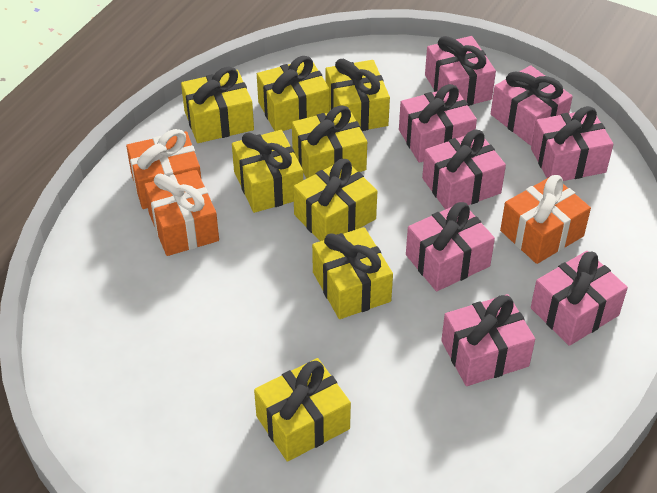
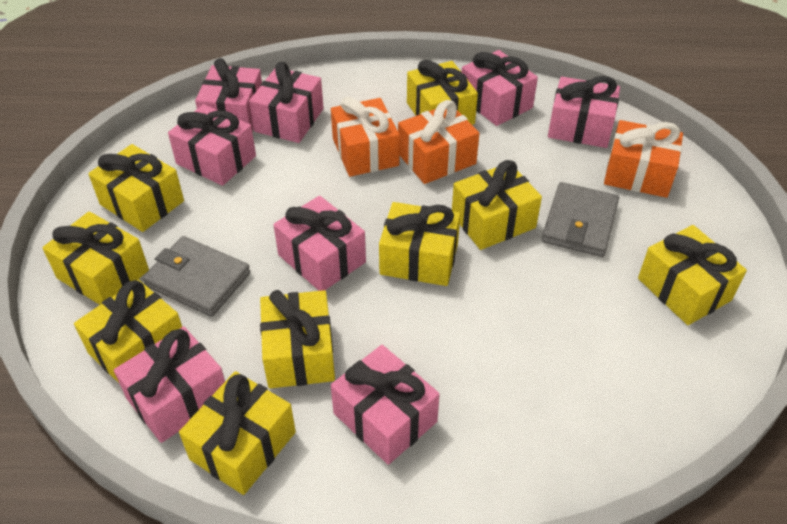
grey wallet: none = 0 -> [142,236,251,317] [542,182,619,257] = 2
yellow gift: [181,67,254,143] [232,130,303,213] [254,358,351,462] [257,56,330,131] [292,105,367,179] [293,159,377,241] [312,227,393,319] [325,59,390,131] = 8 -> [42,211,149,305] [74,279,182,383] [88,144,184,232] [179,371,296,495] [260,290,335,388] [379,202,460,286] [407,60,478,125] [452,160,542,250] [638,225,747,325] = 9

